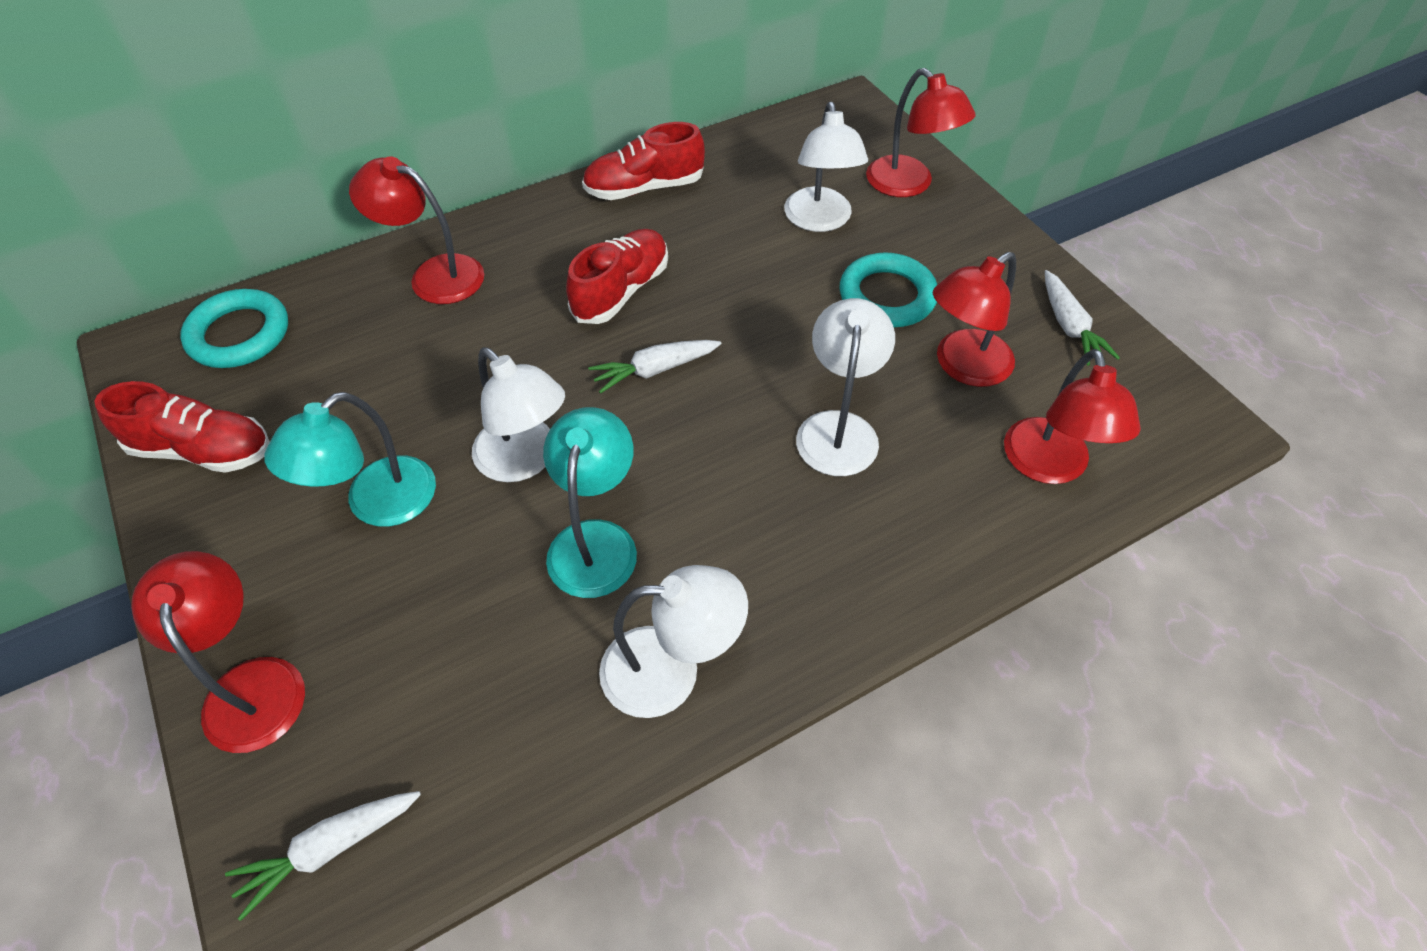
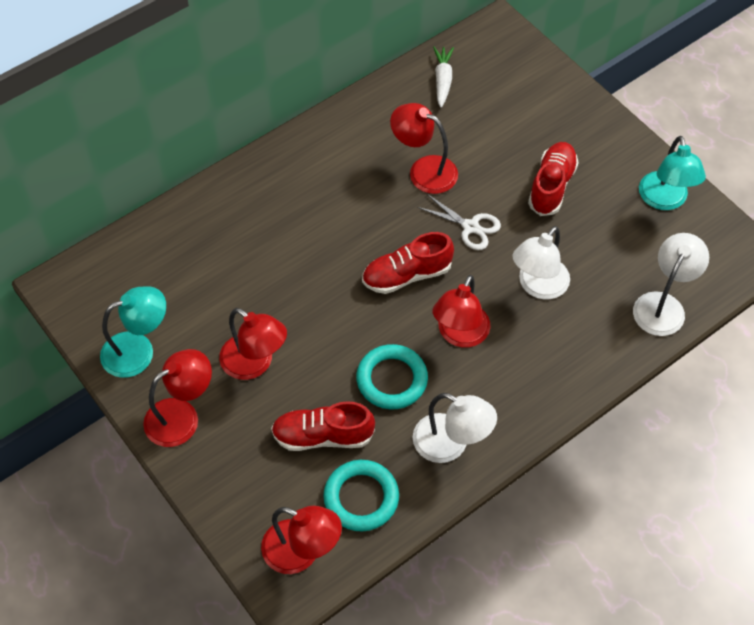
white carrot: [225,791,421,921] [588,340,721,394] [1045,270,1120,366] = 3 -> [433,47,454,108] = 1
white lamp: [472,347,565,482] [599,565,748,718] [784,102,868,232] [796,298,895,476] = 4 -> [412,393,497,463] [512,226,570,299] [633,233,709,336] = 3
white scissors: none = 0 -> [417,194,501,250] = 1

